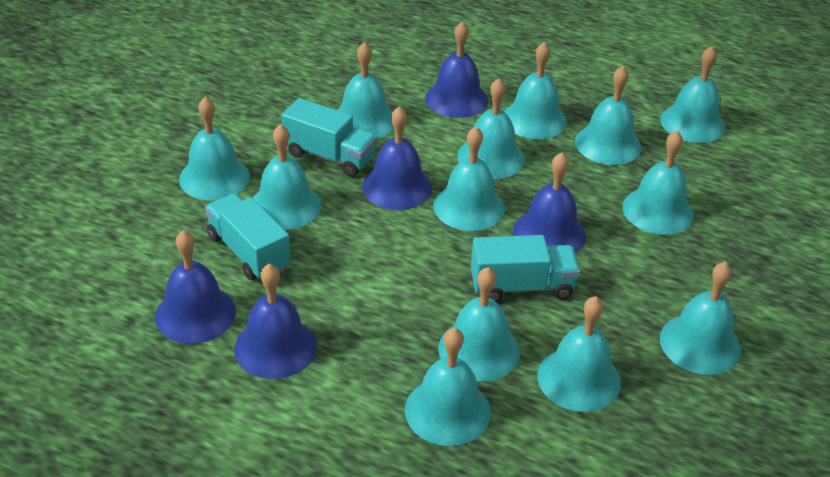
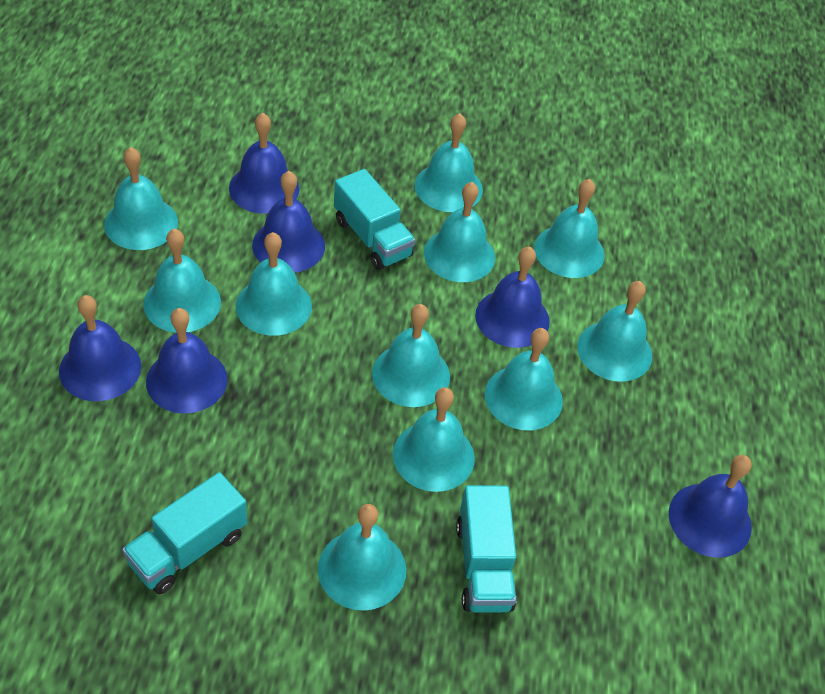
blue bell: [155,230,236,344] [234,264,317,379] [362,106,432,210] [425,21,488,118] [513,152,586,253] = 5 -> [59,295,141,401] [146,308,228,414] [229,113,299,214] [252,171,325,273] [475,247,550,348] [669,455,752,558] = 6
turquoise bell: [179,97,250,200] [253,124,321,230] [338,42,394,139] [405,328,491,446] [434,126,505,231] [438,267,520,382] [457,78,525,179] [504,42,567,139] [537,296,621,412] [575,66,641,165] [623,131,694,235] [660,46,725,143] [660,262,741,375] = 13 -> [104,147,178,250] [143,229,221,333] [236,232,312,336] [318,504,406,611] [372,304,450,407] [393,387,475,492] [415,113,483,212] [424,182,495,282] [485,328,563,430] [534,179,605,278] [577,281,652,382] = 11

